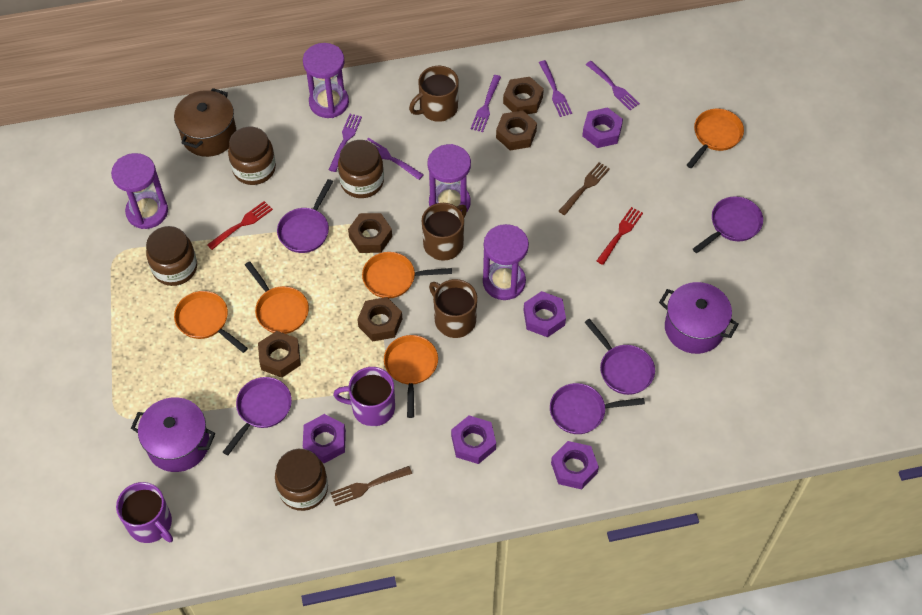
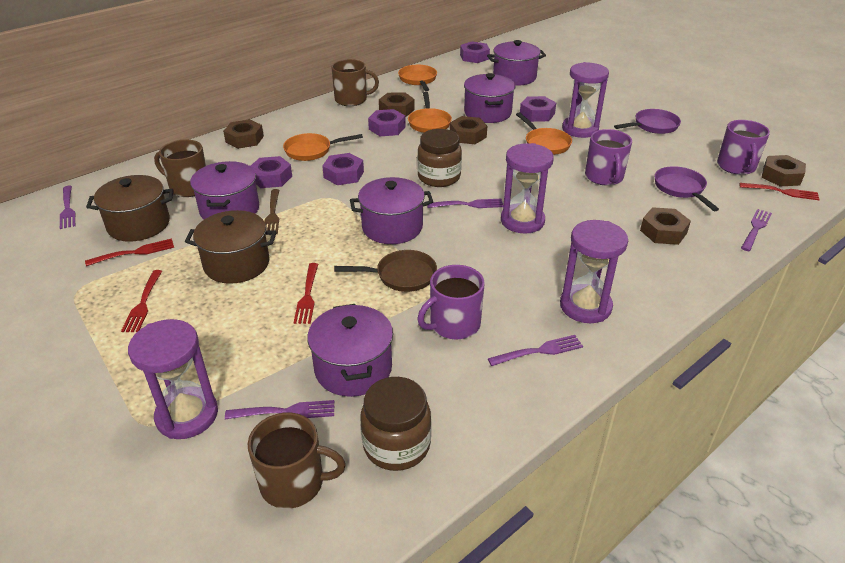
brown fork: [330,466,412,506] [559,162,610,215] = 2 -> [264,189,279,234] = 1
brown jar: [146,226,197,286] [228,127,276,185] [275,449,328,511] [338,140,384,198] = 4 -> [360,377,431,471] [417,129,462,187] = 2
brown pan: none = 0 -> [334,250,437,292] = 1
brown pot: [174,88,236,157] = 1 -> [86,175,174,242] [185,210,277,284] = 2
orange pan: [174,291,248,353] [245,261,309,334] [362,252,452,298] [384,335,438,418] [687,109,744,168] = 5 -> [283,133,363,161] [398,65,437,91] [408,92,452,133] [516,112,572,155] = 4
purple mug: [116,482,173,543] [333,367,395,426] = 2 -> [417,265,485,339] [585,129,632,186] [717,120,770,175] = 3
purple pan: [223,377,292,455] [277,179,333,253] [550,383,645,434] [585,319,655,395] [693,196,763,253] = 5 -> [614,109,681,134] [654,166,719,211] = 2
purple pot: [131,397,215,472] [659,282,739,354] = 2 -> [190,161,259,219] [307,304,393,397] [350,177,433,244] [464,73,516,123] [487,40,546,86] = 5
red fork: [207,201,273,250] [597,207,643,265] = 2 -> [85,238,174,266] [121,270,162,332] [294,263,318,324] [739,183,820,200] = 4

